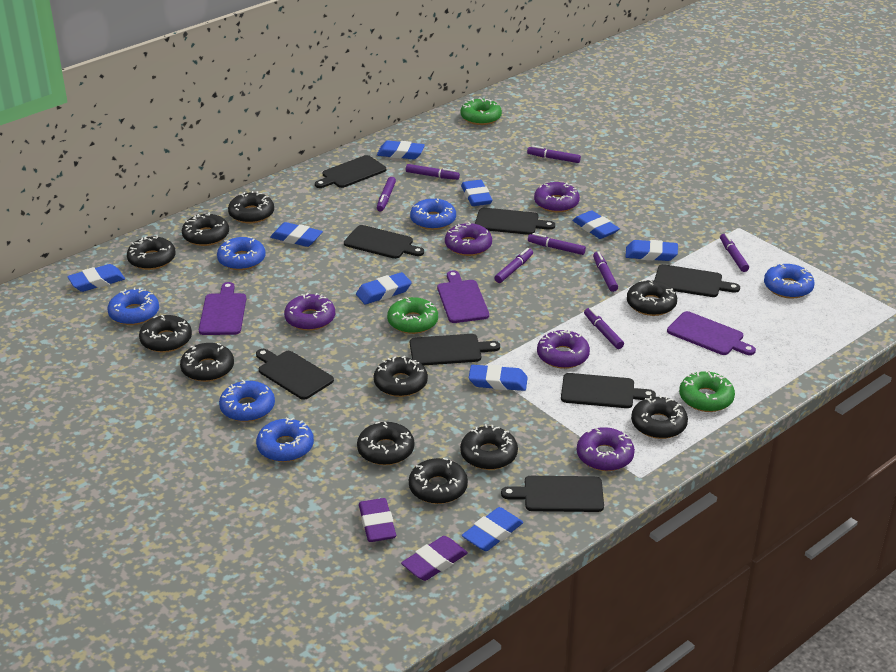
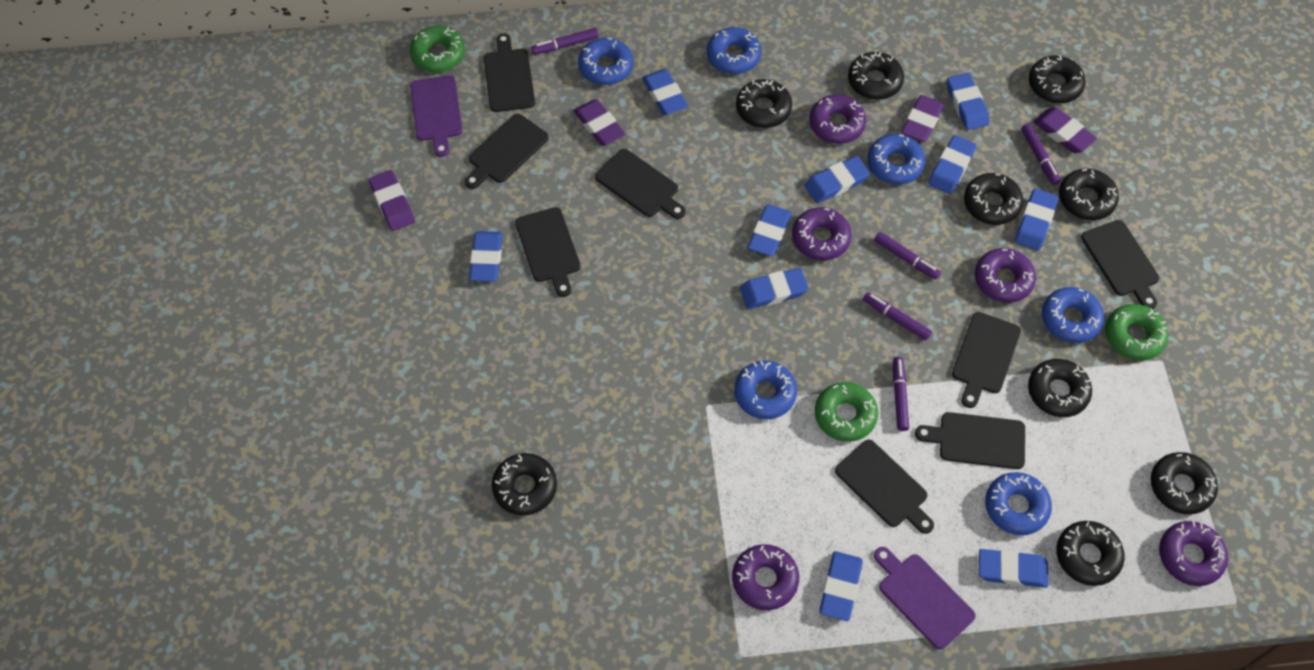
black donut: [127,235,176,270] [139,315,192,353] [180,343,234,382] [182,212,229,246] [228,191,274,224] [357,422,414,465] [374,356,428,397] [409,458,468,504] [460,424,518,470] [627,280,677,316] [631,395,688,439] = 11 -> [492,453,557,515] [736,79,792,128] [848,52,904,100] [964,173,1023,225] [1028,359,1092,417] [1029,55,1086,103] [1056,521,1125,586] [1059,168,1119,220] [1151,452,1218,515] = 9
blue eraser: [67,264,125,292] [270,222,323,247] [356,272,412,304] [377,140,425,159] [461,180,493,206] [462,507,523,551] [469,364,528,391] [572,210,620,239] [625,240,678,261] = 9 -> [469,231,503,282] [642,69,688,115] [740,268,809,309] [748,204,792,256] [805,156,870,203] [820,551,863,621] [928,135,977,194] [947,73,990,130] [979,549,1048,588] [1015,189,1058,250] = 10
purple cutting board: [199,282,246,335] [437,270,489,323] [667,311,756,355] = 3 -> [410,75,462,157] [874,547,976,649] = 2
purple eraser: [359,498,396,542] [401,536,468,581] = 2 -> [369,170,415,231] [574,99,625,146] [901,95,944,142] [1033,107,1097,153] = 4
purple marker: [377,177,396,211] [406,164,460,180] [495,248,533,283] [527,145,581,163] [528,233,586,255] [584,308,624,349] [593,251,618,292] [720,233,749,272] = 8 -> [531,28,599,55] [863,292,932,340] [874,232,941,280] [893,357,909,431] [1021,123,1060,185] = 5

